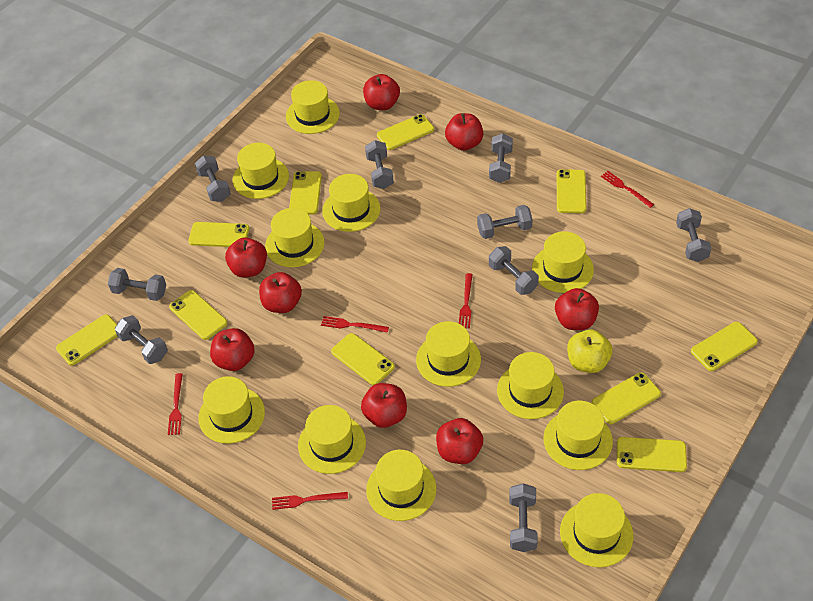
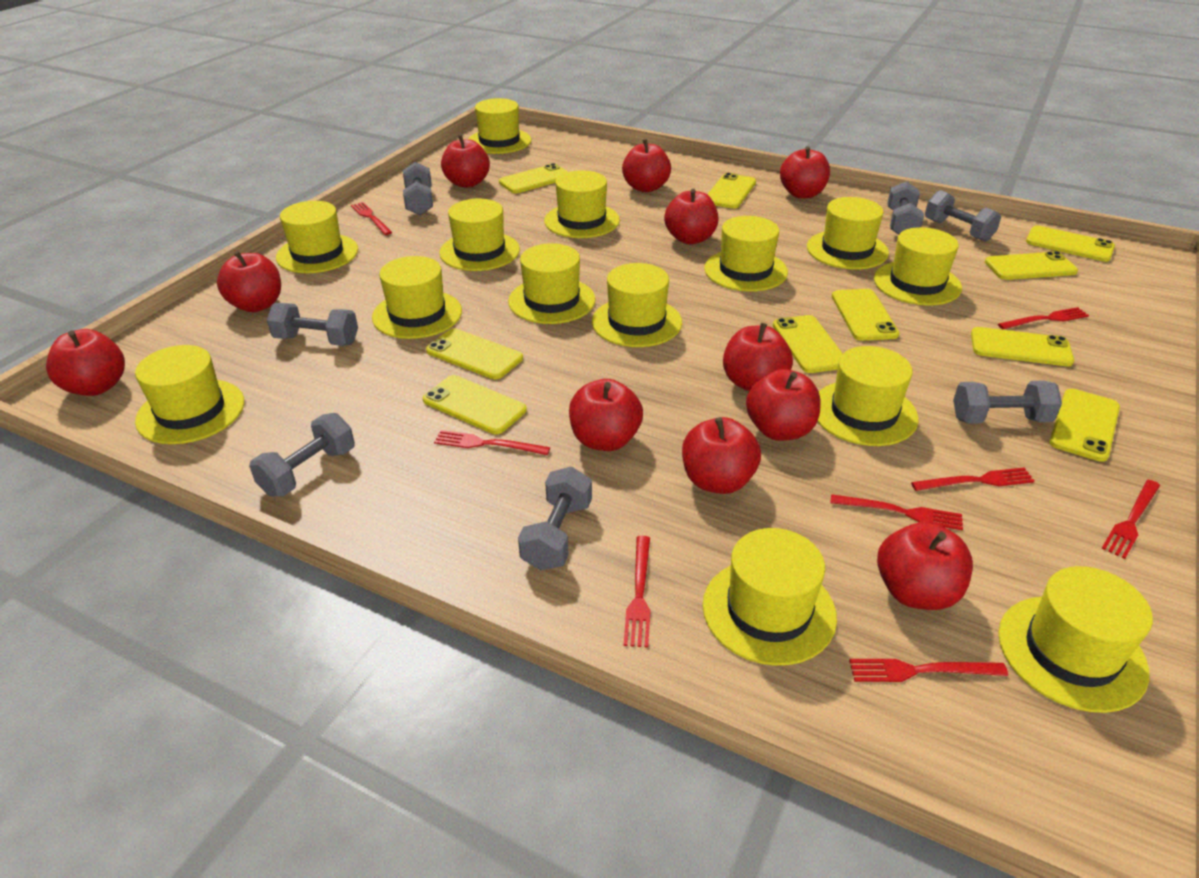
grey dumbbell: [108,268,166,301] [115,315,168,364] [195,156,231,202] [365,140,394,189] [477,205,533,239] [489,133,513,183] [489,246,539,295] [509,483,538,552] [676,208,711,262] = 9 -> [249,413,355,496] [267,303,358,346] [403,162,433,215] [518,467,592,571] [887,181,924,235] [925,190,1001,242] [953,381,1062,424] = 7
red apple: [210,328,255,371] [225,237,267,278] [259,272,302,313] [361,383,407,428] [363,74,400,110] [436,418,483,464] [445,113,483,151] [555,288,599,330] = 8 -> [46,329,125,396] [217,251,281,312] [441,135,490,188] [569,379,643,451] [622,139,671,192] [664,189,718,244] [682,417,761,494] [723,323,793,391] [746,369,821,441] [780,146,830,199] [877,521,973,610] = 11
red fork: [168,373,183,435] [272,492,348,510] [321,316,389,333] [459,273,473,328] [601,171,654,208] = 5 -> [351,202,392,235] [434,430,550,455] [624,536,651,648] [830,494,963,530] [849,659,1008,682] [911,468,1035,491] [998,307,1089,329] [1102,480,1160,559] = 8
yellow apple: [567,329,613,373] = 1 -> none = 0
yellow hat: [199,376,265,444] [233,143,289,199] [265,208,325,267] [286,80,340,134] [298,405,366,474] [322,174,380,232] [366,450,436,521] [416,321,481,387] [497,352,564,419] [532,231,594,293] [543,401,613,470] [560,493,633,567] = 12 -> [135,345,244,444] [276,201,358,273] [372,256,462,339] [439,198,520,271] [468,98,531,154] [508,243,596,324] [544,170,620,238] [592,263,682,347] [703,528,837,666] [704,216,788,292] [807,197,889,270] [817,346,918,446] [874,227,962,306] [998,566,1153,713] = 14

